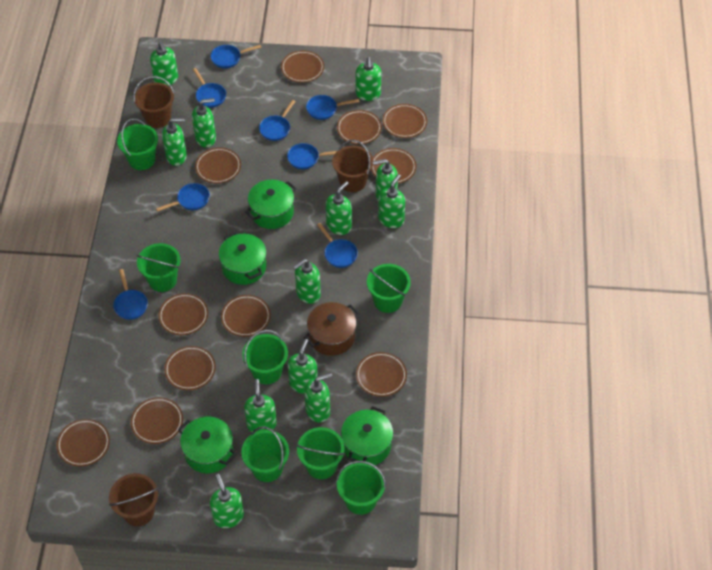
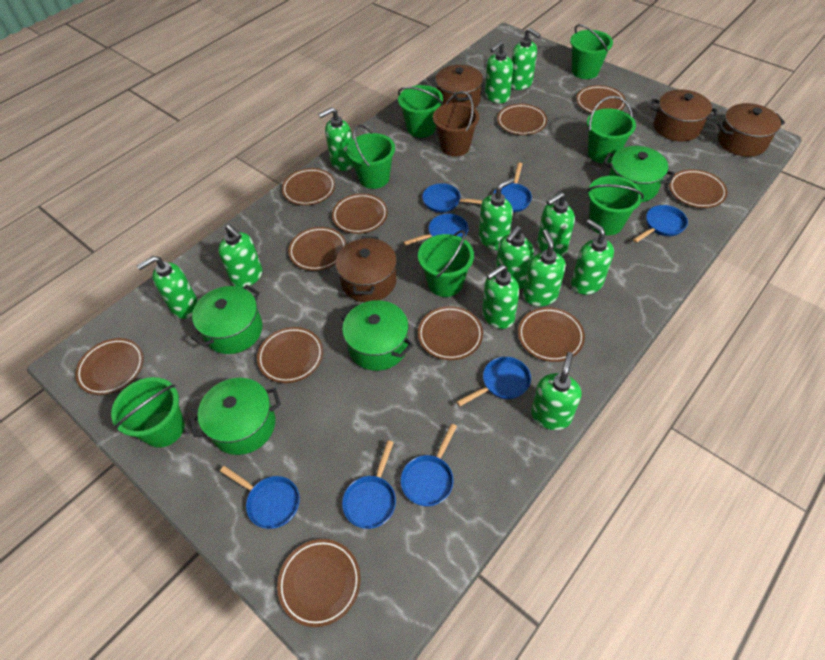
brown bucket: [109,473,158,526] [133,76,174,128] [332,140,373,192] = 3 -> [433,91,479,156] = 1
brown pot: [304,302,360,356] = 1 -> [335,236,397,302] [435,65,483,108] [651,90,717,142] [717,103,785,157] = 4

